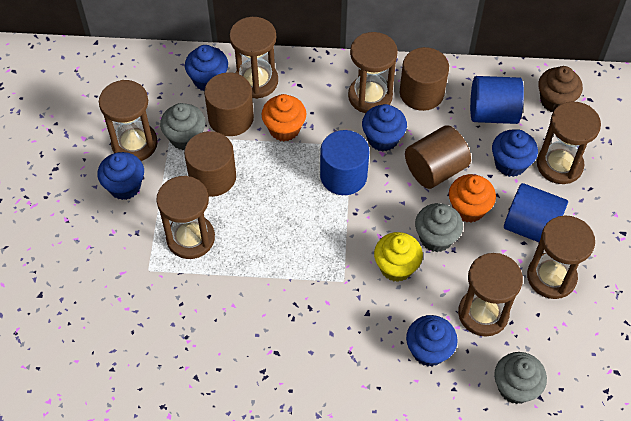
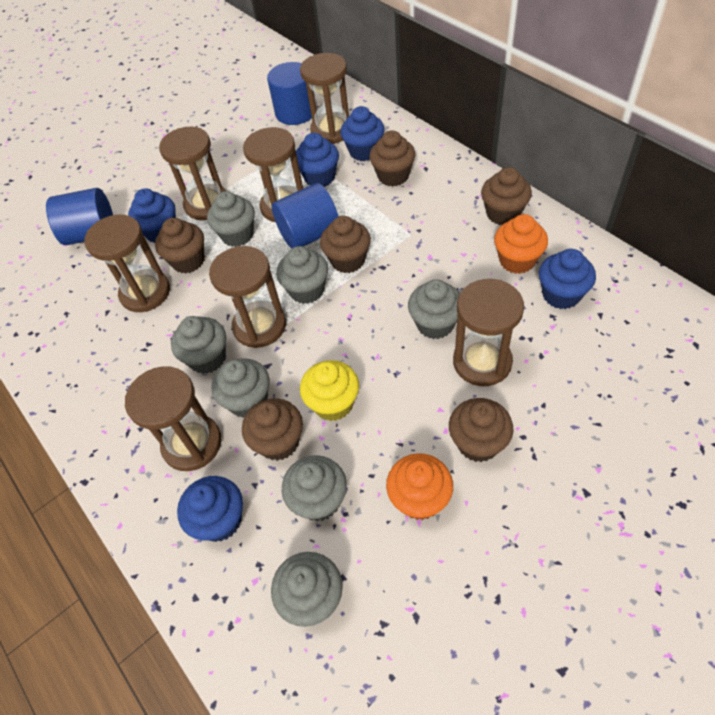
brown cupcake: [538,66,583,112] = 1 -> [155,218,205,274] [242,398,303,461] [320,216,371,273] [369,130,416,187] [449,398,514,462] [481,167,532,225] = 6
brown cylinder: [184,131,236,197] [204,72,254,136] [400,47,449,111] [405,125,471,189] = 4 -> none = 0
grey cupcake: [160,103,205,150] [415,203,463,252] [494,352,547,404] = 3 -> [171,316,226,374] [207,191,255,247] [211,358,270,418] [271,552,343,627] [276,246,328,304] [282,455,347,521] [408,279,460,339] = 7

